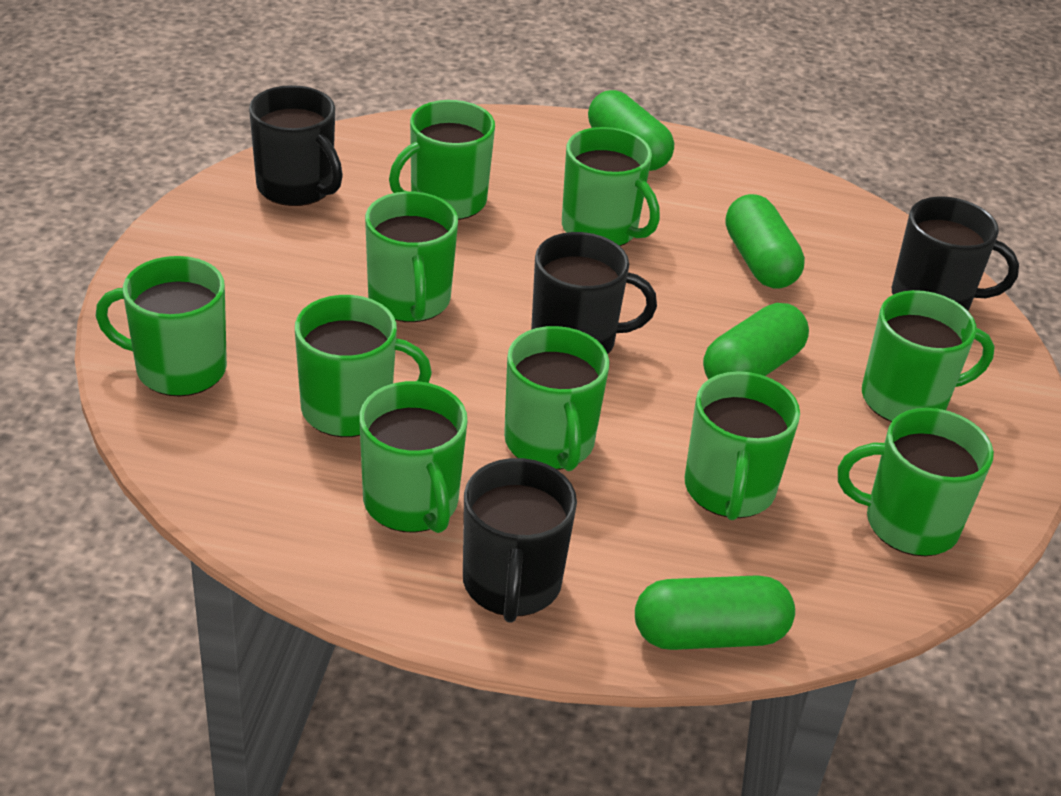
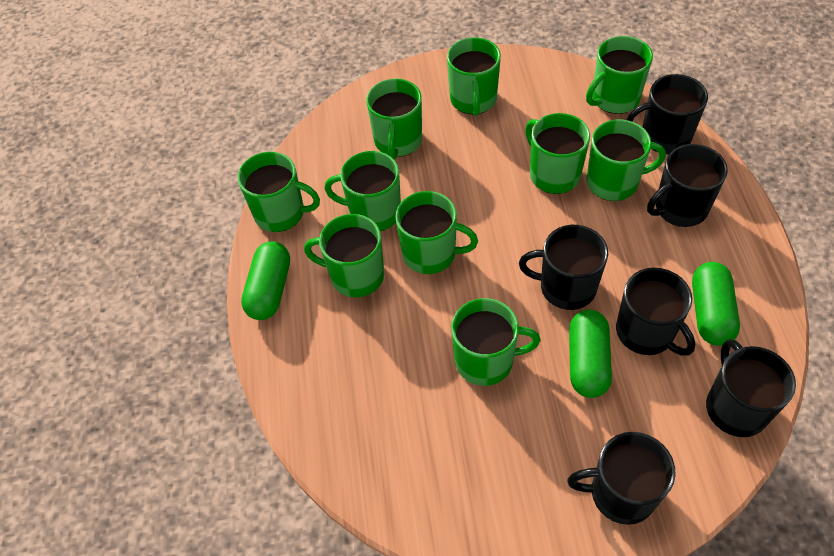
black mug: [249,85,343,206] [463,458,577,623] [531,232,657,354] [892,196,1019,311] = 4 -> [519,225,608,310] [567,432,676,525] [616,268,695,356] [626,74,708,154] [647,144,728,227] [706,339,796,437] = 6
green capsule: [588,90,674,171] [635,575,795,650] [703,303,809,379] [726,194,805,289] = 4 -> [241,241,290,320] [569,310,612,398] [692,262,740,346] = 3

